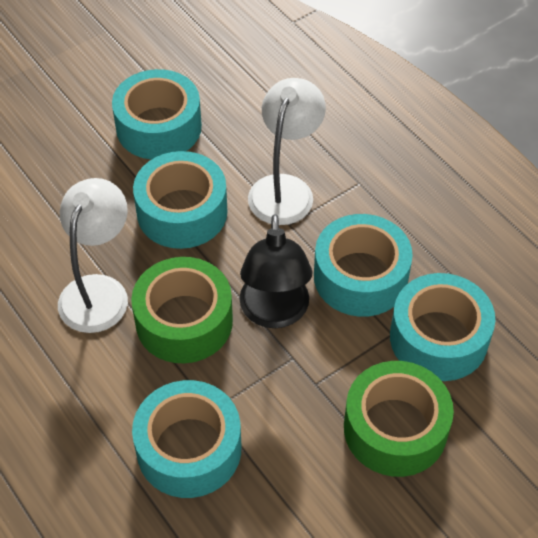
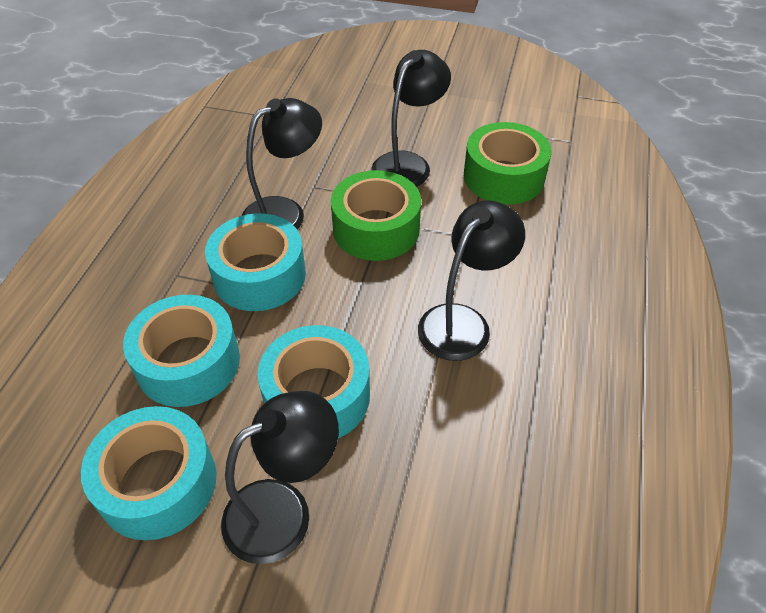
black lamp: [239,214,312,328] = 1 -> [221,391,339,564] [242,98,322,230] [372,50,451,187] [418,200,525,361] = 4
turquoise tape: [112,69,202,160] [132,380,241,498] [133,151,228,249] [314,214,413,317] [390,273,495,381] = 5 -> [81,406,216,540] [123,295,240,407] [205,213,306,311] [258,325,370,439] = 4
white lamp: [58,178,128,333] [248,78,326,225] = 2 -> none = 0

